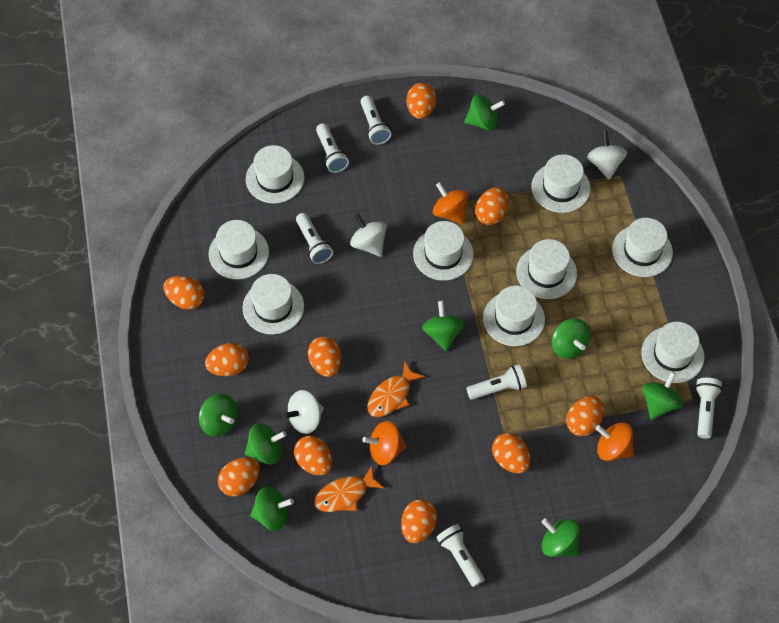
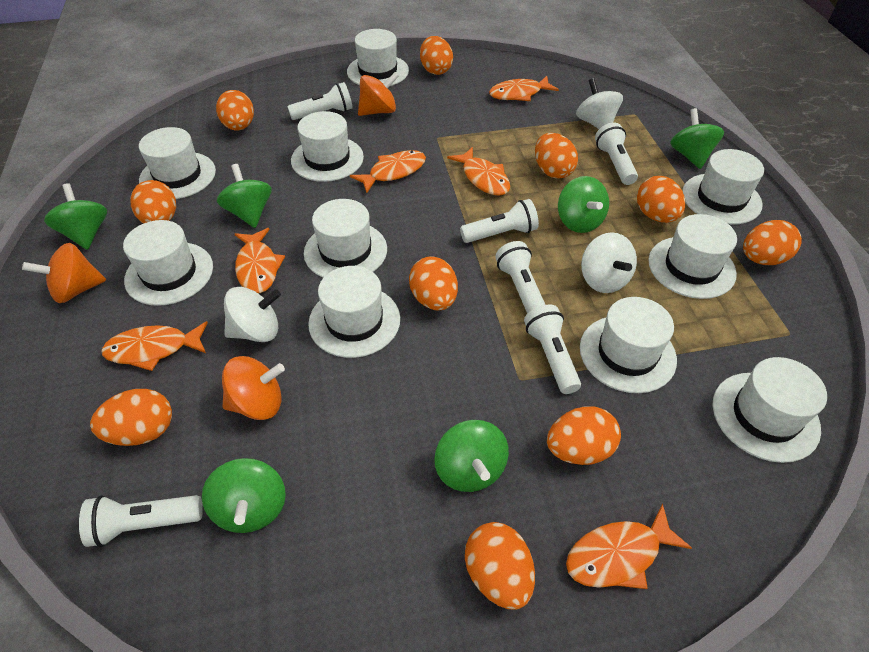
green spinning top: [199,394,238,437] [245,423,287,465] [250,486,294,531] [422,301,464,351] [464,94,505,131] [541,518,580,557] [552,319,590,359] [642,372,683,420] = 8 -> [44,183,107,250] [202,458,286,533] [217,164,272,228] [434,420,509,492] [558,176,609,233] [670,108,724,169] = 6
orange fish: [314,466,384,512] [367,361,425,417] = 2 -> [101,321,208,371] [235,228,285,293] [350,150,426,193] [447,147,510,196] [489,76,559,101] [566,504,692,589] = 6
white hat: [209,220,269,279] [242,274,304,334] [246,145,304,203] [413,221,473,281] [483,286,545,346] [516,239,577,299] [532,154,590,213] [612,218,673,277] [641,322,704,383] = 9 -> [123,220,213,306] [139,127,216,199] [291,111,364,182] [304,199,387,278] [308,266,400,358] [347,29,409,86] [580,297,677,393] [648,214,737,299] [682,149,764,225] [713,357,827,463] = 10

